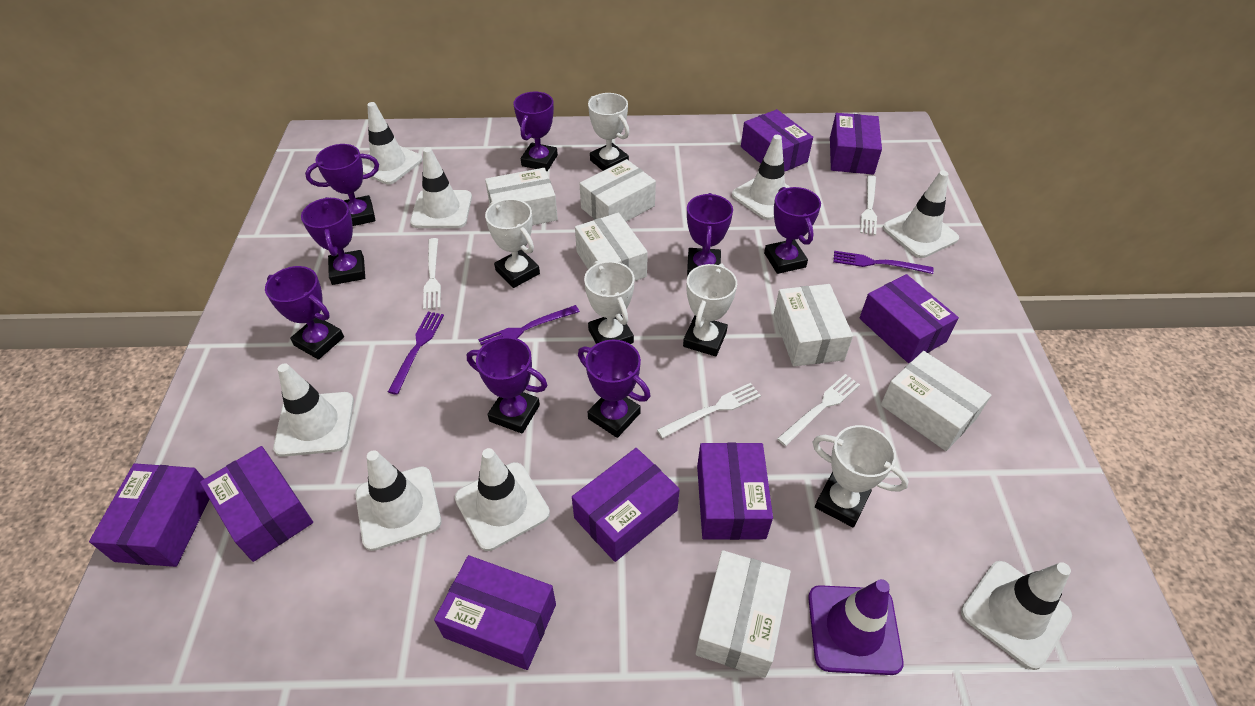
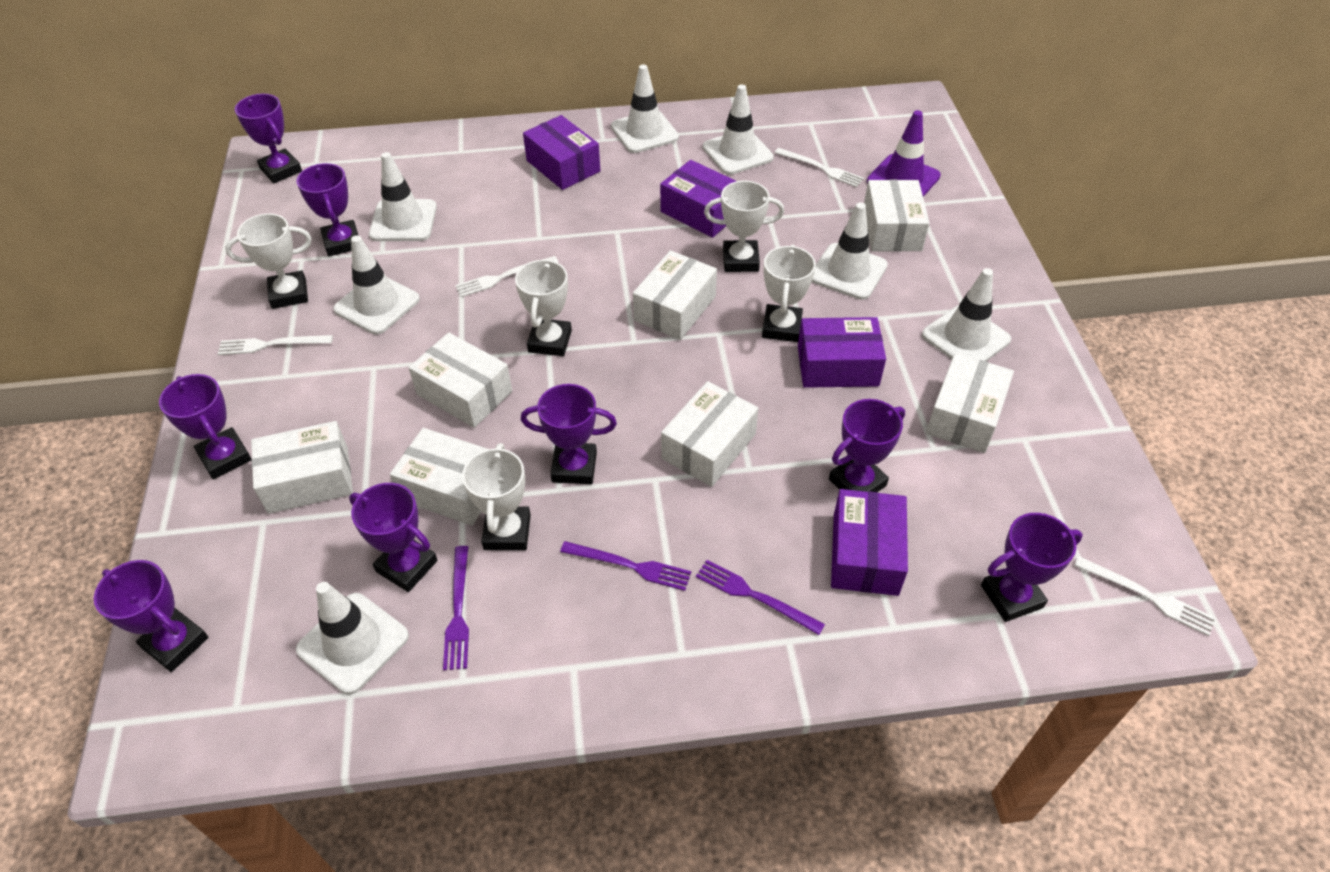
purple box: [89,463,209,567] [200,446,313,562] [434,555,556,670] [572,448,680,562] [697,443,773,540] [741,109,813,172] [830,113,882,175] [860,274,959,363] = 8 -> [523,115,601,190] [660,160,736,238] [798,317,886,388] [831,489,908,596] = 4
white box: [485,168,558,225] [575,213,648,281] [580,159,656,222] [696,550,791,678] [774,284,853,366] [881,351,991,451] = 6 -> [251,421,353,514] [390,428,488,526] [409,332,512,428] [633,250,717,340] [661,381,758,487] [864,180,930,252] [926,353,1014,453] = 7
white traffic cone: [273,363,354,457] [355,450,441,551] [362,102,423,184] [410,147,472,228] [455,448,550,551] [732,135,790,220] [883,171,959,258] [961,561,1072,670] = 8 -> [296,582,409,695] [333,235,420,334] [369,152,437,241] [611,65,679,153] [703,85,774,175] [812,202,888,300] [922,268,1011,361] = 7

